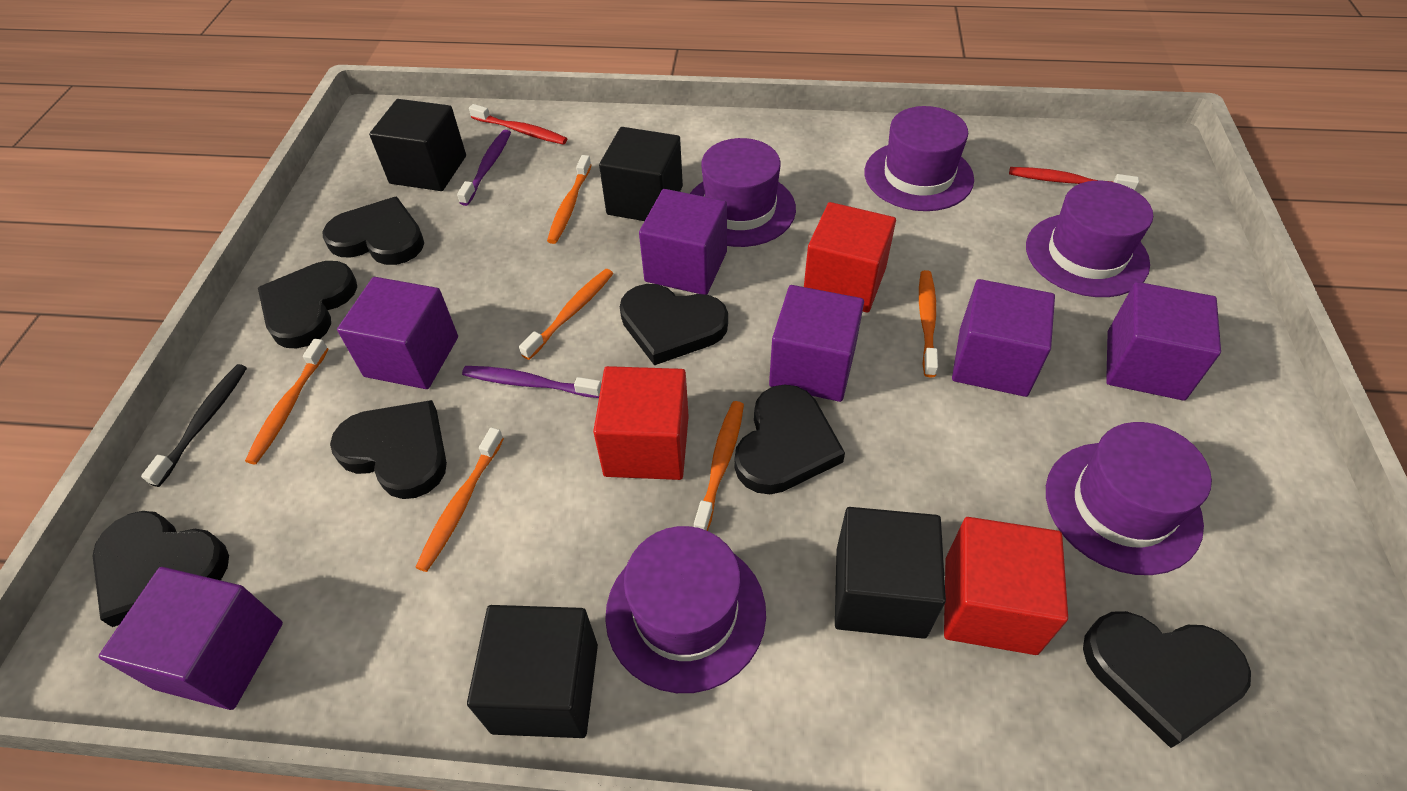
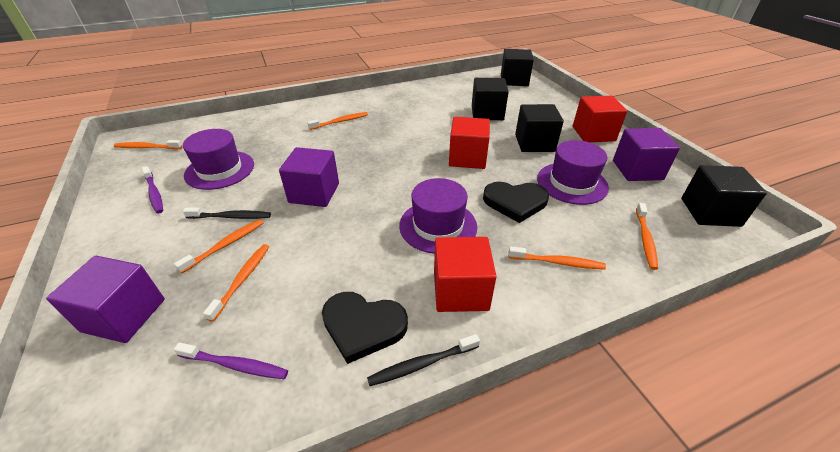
black heart: [93,511,229,627] [258,261,357,348] [322,197,424,265] [330,400,447,499] [620,284,728,365] [734,384,845,494] [1083,611,1251,748] = 7 -> [322,292,408,364] [483,182,549,223] = 2
black toothbrush: [141,364,247,487] = 1 -> [183,208,271,219] [367,334,480,386] = 2
purple cube: [99,567,283,710] [337,277,458,389] [639,189,727,295] [769,285,864,402] [952,279,1055,397] [1106,282,1221,401] = 6 -> [46,256,165,343] [279,147,339,207] [613,128,680,181] = 3
purple hat: [605,526,766,693] [690,138,796,247] [864,106,974,211] [1026,181,1153,297] [1046,422,1212,575] = 5 -> [183,129,254,190] [399,178,477,254] [537,140,609,205] = 3
red toothbrush: [469,104,567,145] [1009,167,1139,190] = 2 -> none = 0

